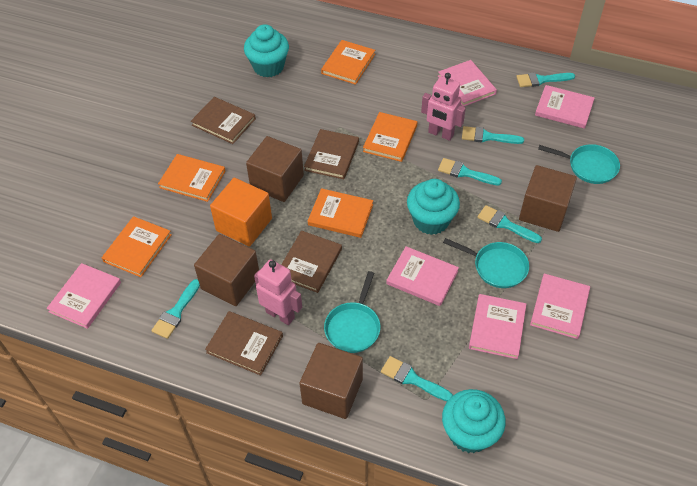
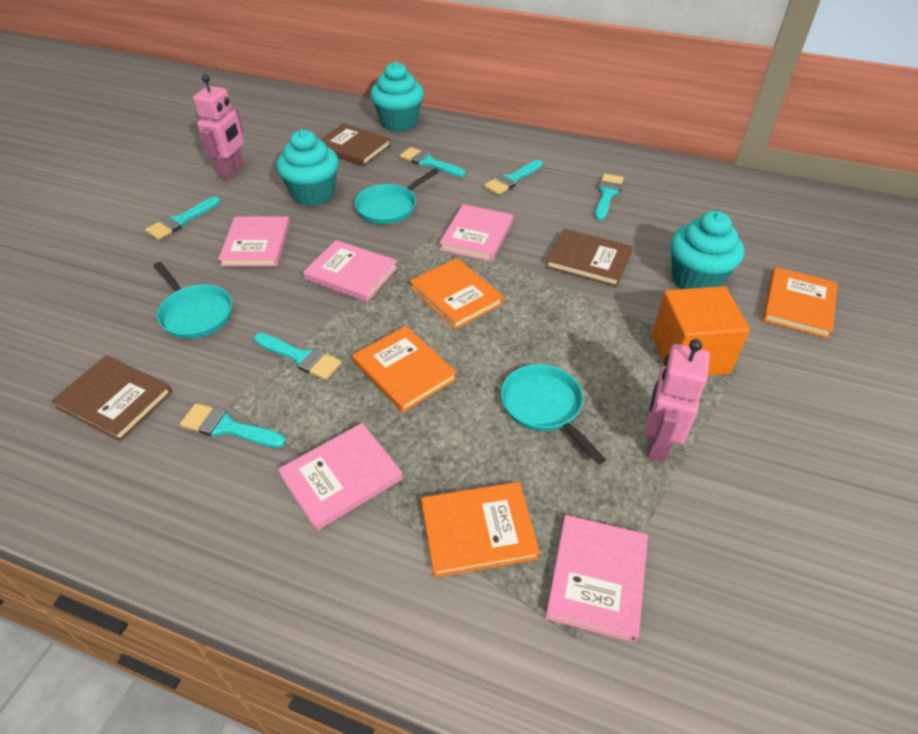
brown book: [191,97,256,144] [205,311,283,376] [281,231,342,293] [304,129,359,179] = 4 -> [51,356,173,442] [320,123,391,166] [546,229,633,287] = 3
brown cube: [194,234,259,306] [246,136,304,202] [299,343,363,419] [519,165,577,232] = 4 -> none = 0
orange book: [102,216,172,277] [158,154,225,202] [308,188,373,238] [321,40,375,85] [363,112,417,162] = 5 -> [352,326,457,413] [410,258,504,330] [421,482,540,577] [763,267,838,339] = 4
pink book: [47,263,121,329] [386,246,459,306] [438,60,497,107] [469,294,526,359] [530,273,590,339] [535,85,595,129] = 6 -> [218,216,290,267] [278,423,403,531] [303,240,398,302] [439,204,513,262] [545,515,648,643] = 5

